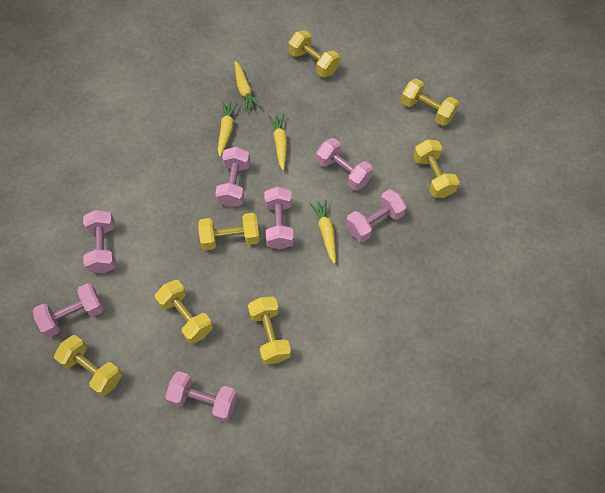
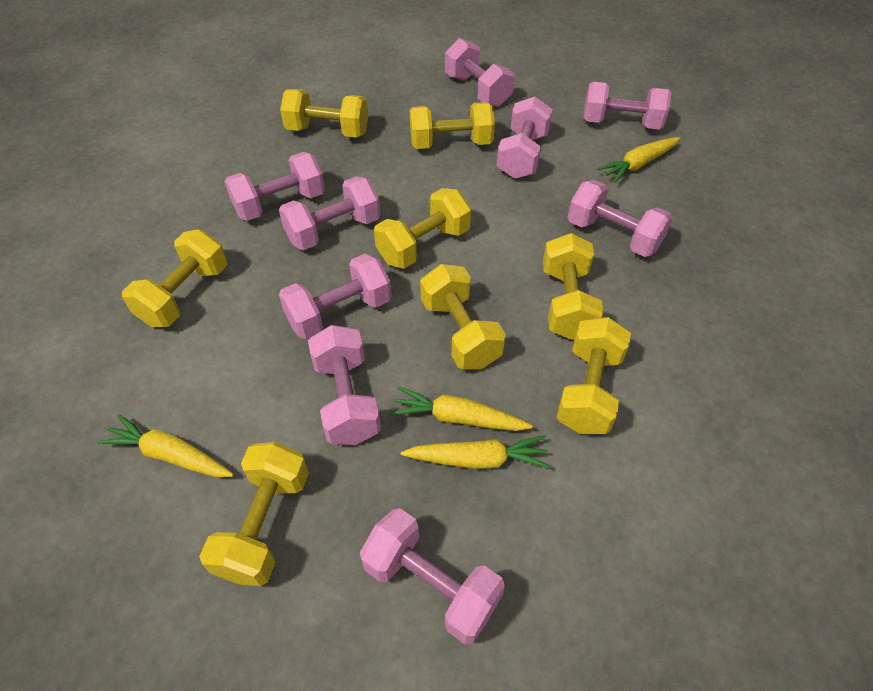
pink dumbbell: [33,283,104,337] [83,210,116,273] [166,371,237,422] [215,147,250,207] [264,186,294,249] [316,138,373,191] [346,189,407,242] = 7 -> [225,152,325,221] [279,176,381,250] [279,254,391,340] [308,325,381,445] [360,508,505,644] [445,38,515,107] [497,97,553,179] [568,180,673,257] [583,81,671,130] = 9
yellow dumbbell: [54,335,122,396] [155,280,213,344] [198,213,260,250] [248,297,291,364] [289,30,340,78] [401,78,459,126] [413,139,459,198] = 7 -> [122,229,227,327] [199,442,309,586] [280,89,368,138] [374,188,471,269] [409,102,495,149] [420,264,506,369] [543,233,604,340] [556,317,631,434] = 8

